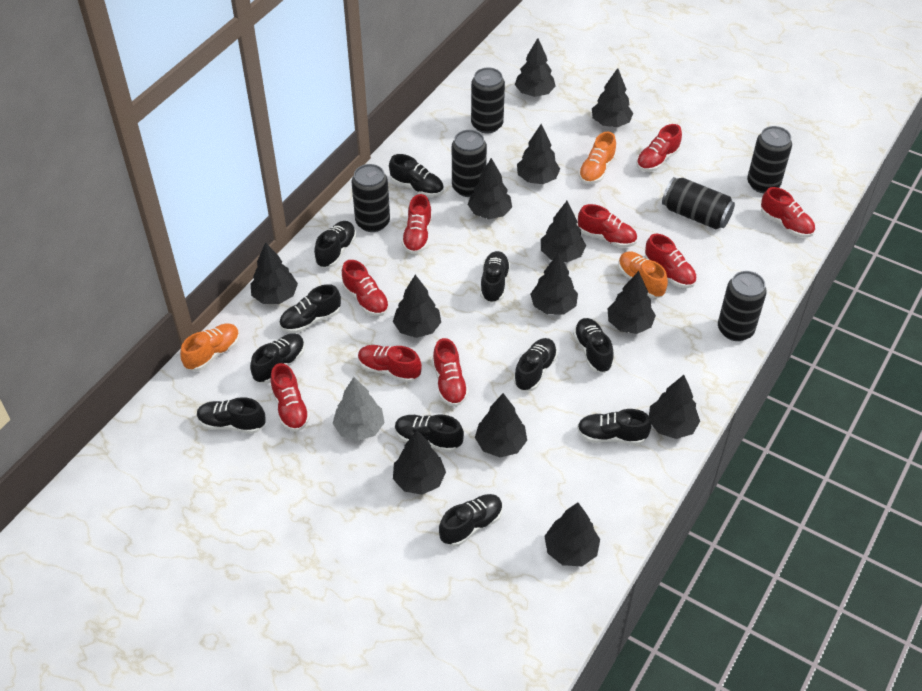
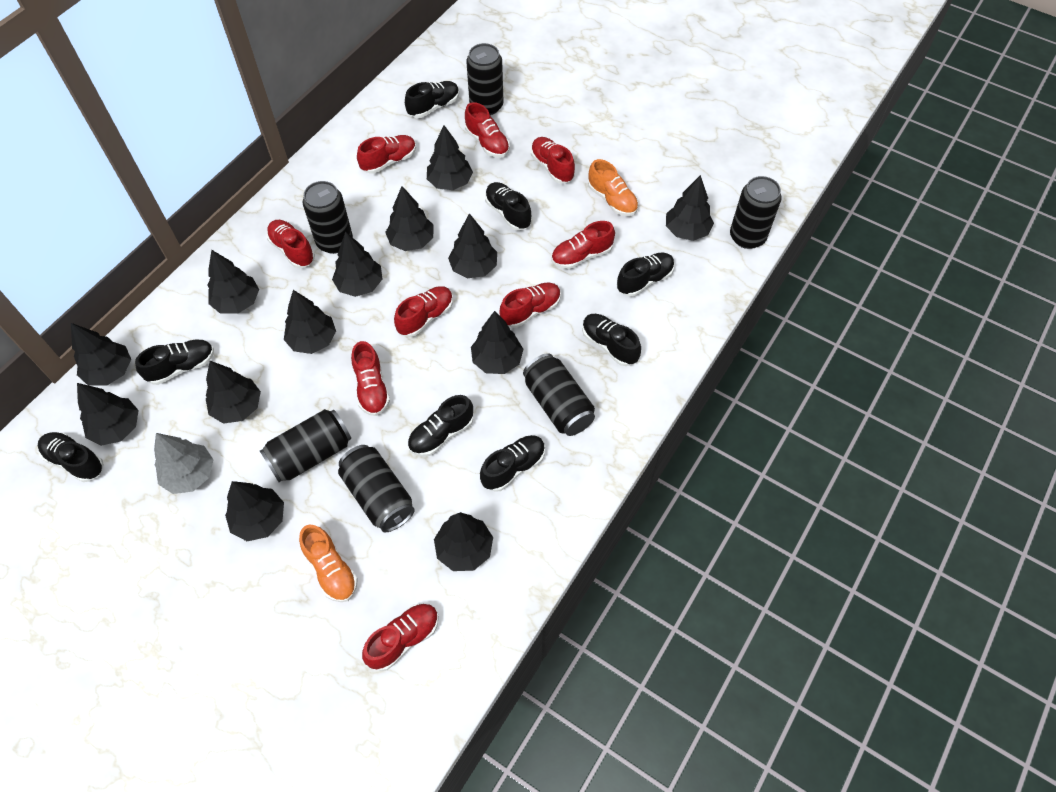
black shoe: [197,397,266,434] [250,333,305,384] [279,284,341,333] [314,221,356,268] [389,154,444,197] [395,415,464,452] [439,494,503,547] [480,251,510,303] [513,338,558,391] [573,318,614,373] [577,409,652,445] = 11 -> [38,432,104,482] [135,340,214,385] [405,81,459,118] [407,395,473,456] [480,435,545,492] [485,182,532,230] [582,314,641,366] [617,253,675,297] = 8
orange shoe: [180,324,240,371] [578,131,616,184] [618,251,668,298] = 3 -> [299,525,358,602] [588,159,638,216] = 2

